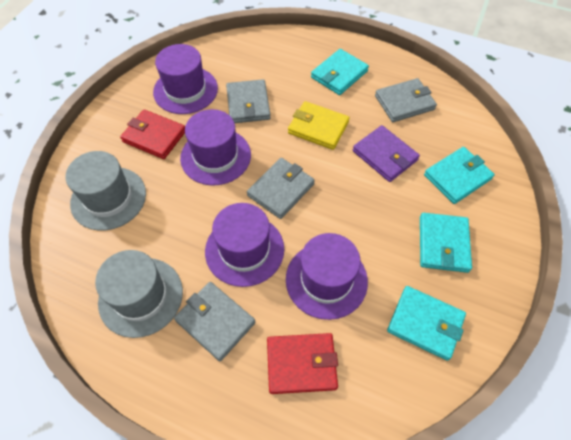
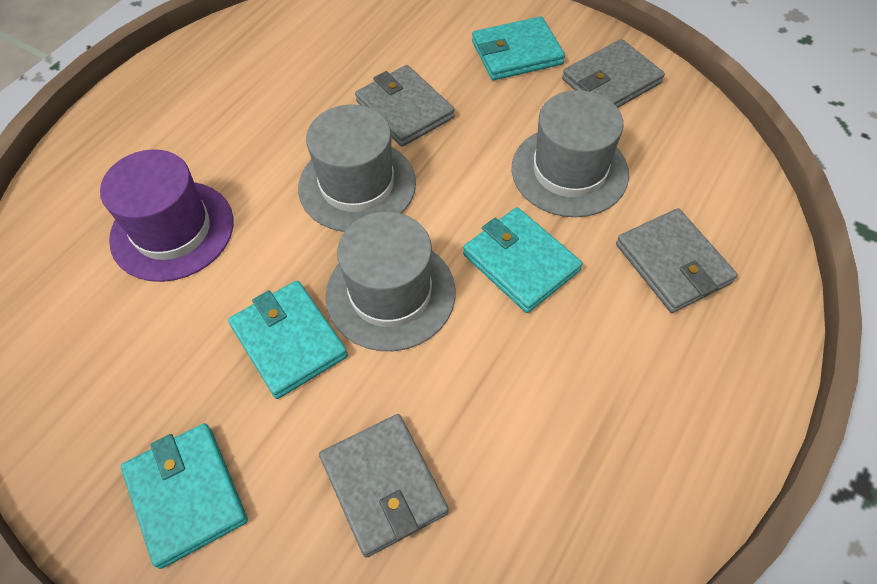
grey hat: [66,151,146,231] [95,250,183,338] = 2 -> [298,104,416,232] [325,212,455,351] [511,90,629,217] = 3
purple hat: [153,44,218,114] [180,109,251,186] [205,203,284,287] [286,233,368,320] = 4 -> [100,149,234,282] = 1
purple wallet: [353,125,420,182] = 1 -> none = 0
red wallet: [120,109,185,159] [267,333,338,394] = 2 -> none = 0
yellow wallet: [288,101,349,150] = 1 -> none = 0

